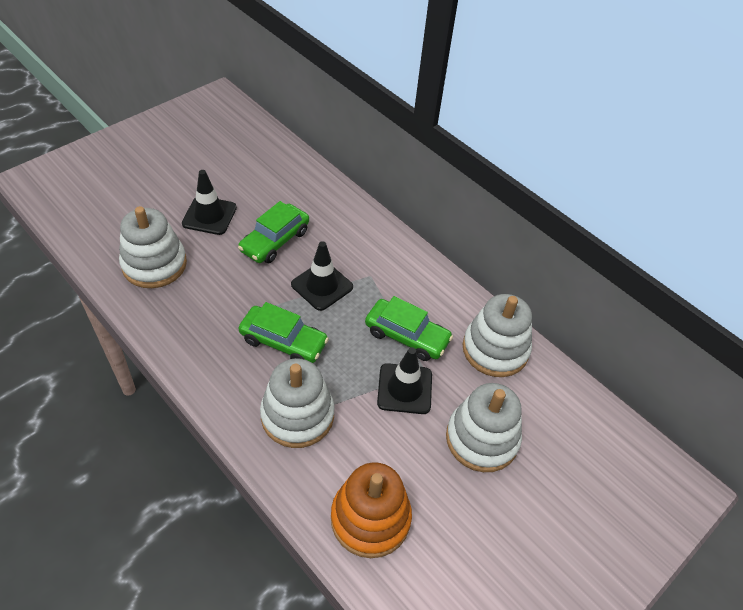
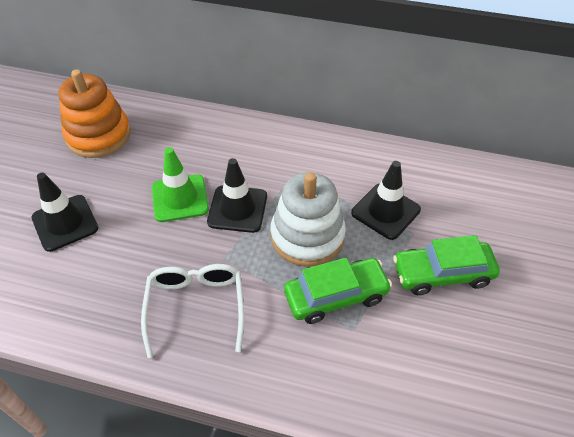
green car: [238,201,309,263] [239,302,329,363] [365,296,453,361] = 3 -> [284,258,392,324] [393,235,500,295] = 2
green traffic cone: none = 0 -> [152,147,209,222] = 1
white glasses: none = 0 -> [141,264,244,358] = 1
white stacking toy: [119,206,187,288] [260,358,335,448] [446,383,522,472] [463,294,532,377] = 4 -> [271,172,346,267] = 1

